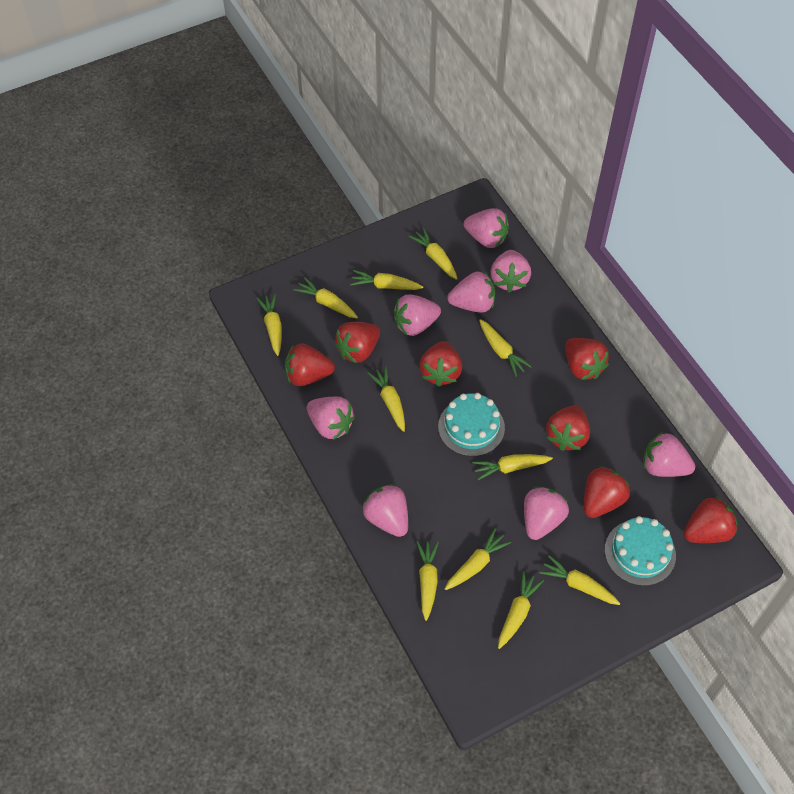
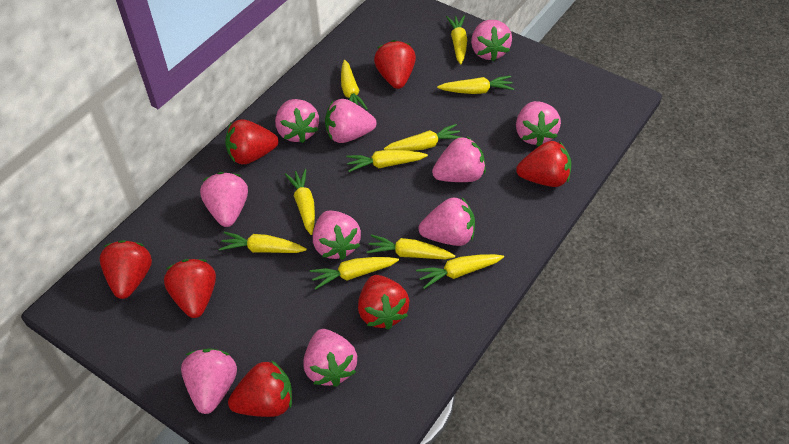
pink strawberry: [307,397,355,440] [362,484,408,537] [393,294,441,336] [447,272,495,313] [464,208,509,248] [491,250,531,293] [524,486,569,540] [643,432,695,477] = 8 -> [181,348,237,414] [200,172,248,227] [275,99,319,143] [303,329,357,387] [313,211,361,260] [325,99,376,143] [418,197,475,246] [432,136,486,182] [471,20,512,61] [516,101,561,147] = 10
turquoise cake: [438,393,505,457] [605,516,676,586] = 2 -> none = 0
yellow carrot: [257,294,282,356] [293,277,358,318] [350,270,423,290] [367,366,405,432] [409,228,458,280] [417,541,439,621] [445,528,511,590] [472,454,553,480] [479,319,532,377] [498,571,544,649] [539,555,621,605] = 11 -> [219,232,307,253] [285,169,315,235] [310,257,399,290] [341,60,368,110] [346,150,428,172] [367,234,455,259] [384,124,461,151] [416,254,504,289] [437,76,514,94] [446,15,467,64] = 10

